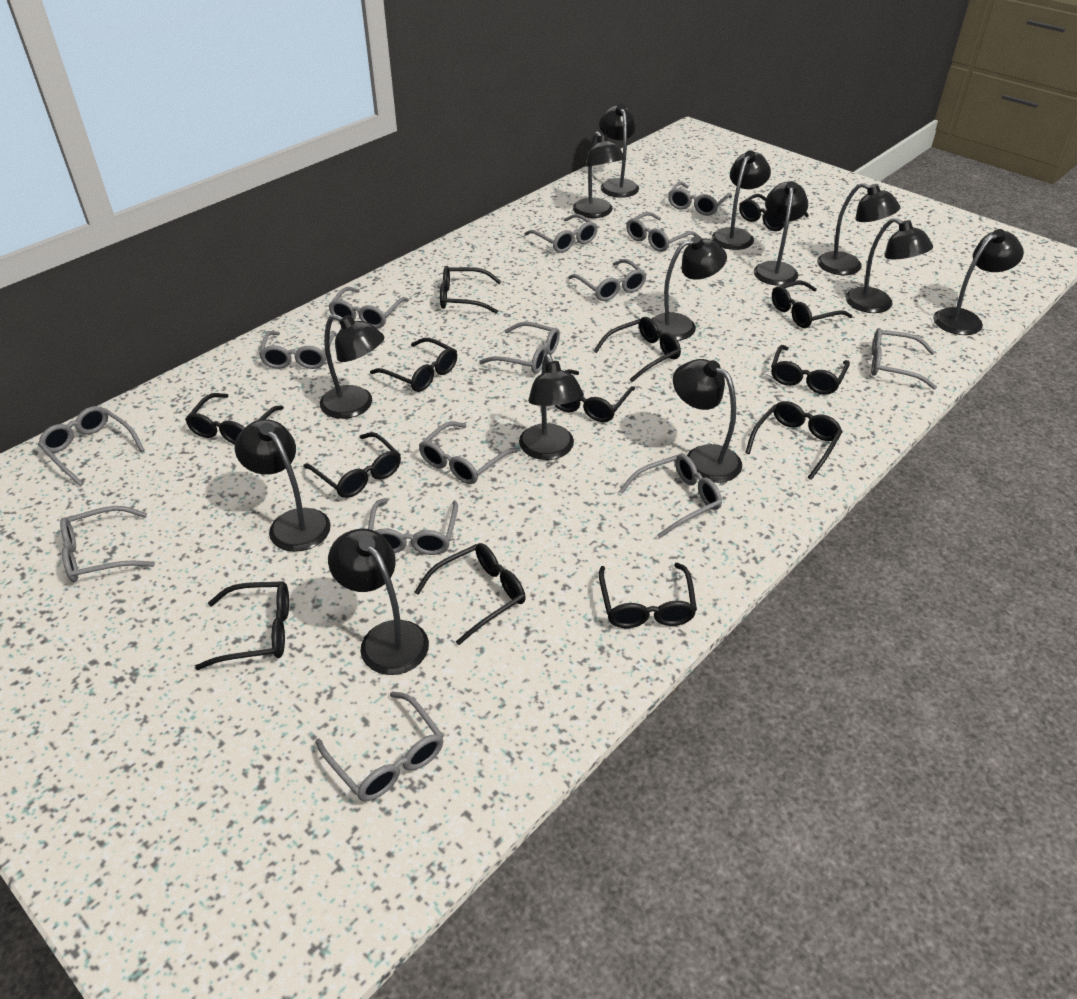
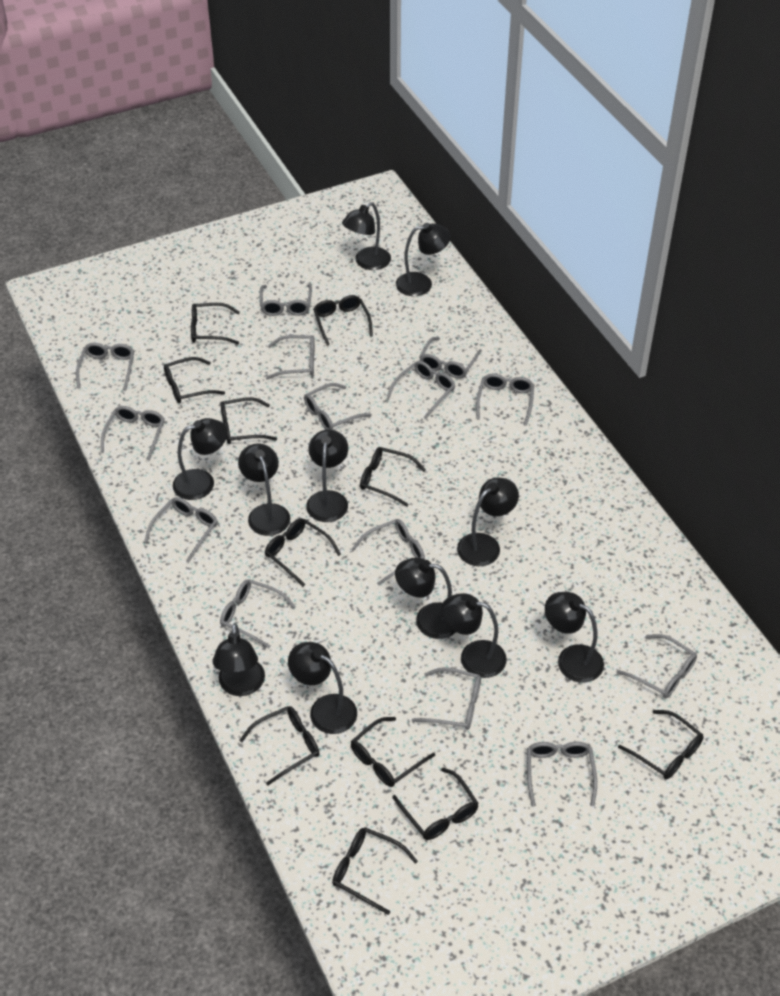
black glasses: [185,393,284,444] [195,581,289,670] [303,432,401,498] [370,338,457,392] [414,543,526,645] [440,266,501,314] [554,369,635,422] [594,317,681,382] [599,562,697,628] [739,194,809,231] [745,401,843,480] [771,345,850,395] [772,281,853,328] = 13 -> [164,357,225,403] [191,303,240,344] [220,397,277,444] [240,706,319,785] [265,518,341,587] [313,295,373,346] [332,827,418,915] [351,717,435,787] [360,447,426,507] [392,768,479,840] [618,710,703,779] = 11
black lamp: [235,419,331,552] [320,314,384,419] [328,529,429,675] [519,354,584,460] [573,131,625,218] [599,104,639,198] [652,236,727,340] [673,359,742,483] [712,150,771,250] [754,181,808,286] [817,183,900,275] [845,218,933,313] [933,229,1024,335] = 13 -> [173,418,227,500] [213,623,265,696] [238,443,290,536] [288,642,357,734] [306,430,348,522] [342,202,391,270] [395,557,456,639] [396,223,451,296] [441,593,507,678] [457,477,519,566] [545,592,604,683] = 11

